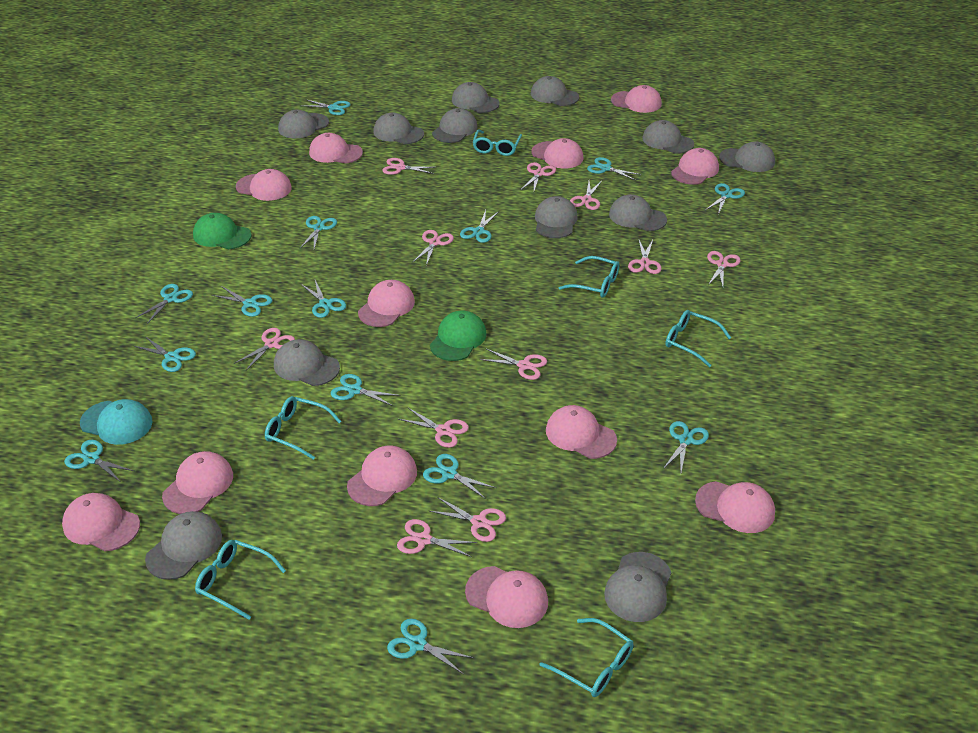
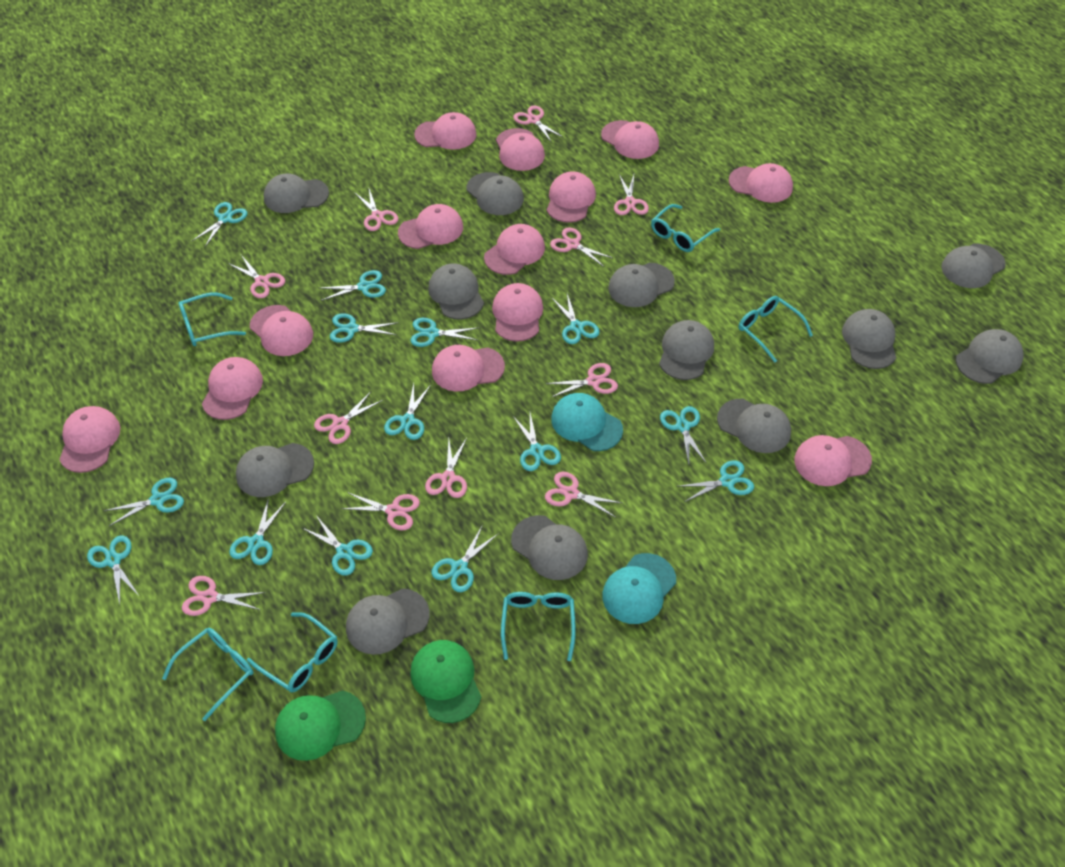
pink cap: [62,493,140,551] [162,451,233,514] [236,169,292,201] [309,133,363,164] [347,446,417,506] [358,280,415,327] [465,566,548,628] [531,138,584,168] [546,405,617,459] [611,85,662,113] [671,148,719,185] [695,481,775,533] = 12 -> [59,406,120,473] [202,357,263,420] [250,305,313,356] [398,204,463,249] [414,112,477,150] [432,345,505,391] [484,224,545,275] [492,283,543,342] [496,128,545,171] [547,171,596,223] [601,120,659,159] [729,163,793,203] [794,435,872,486] = 13
turquoise cap: [80,399,153,445] = 1 -> [551,393,623,451] [602,553,676,624] = 2

